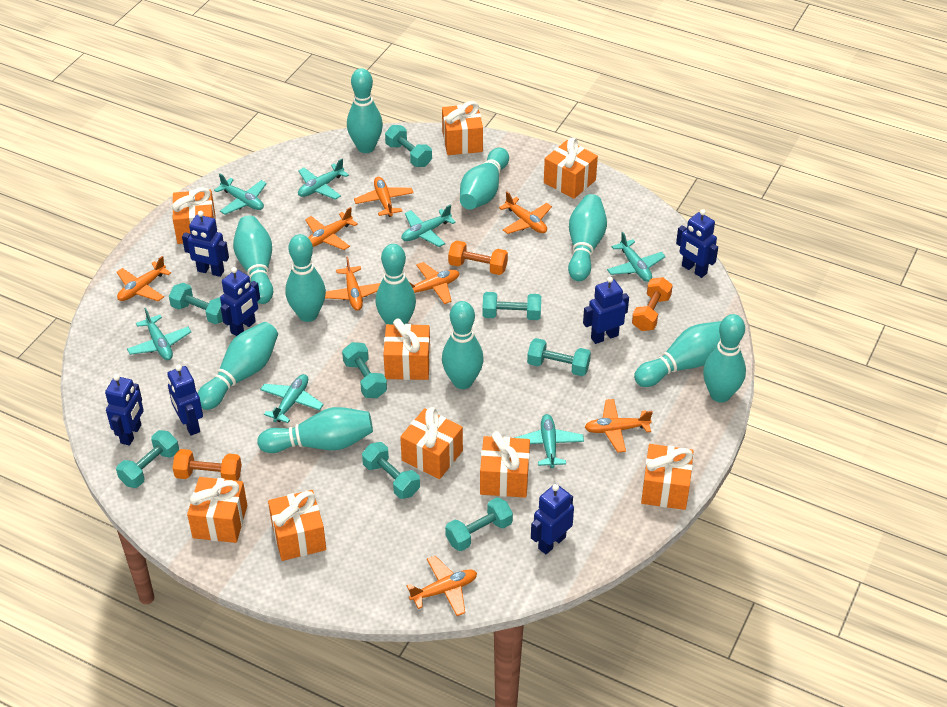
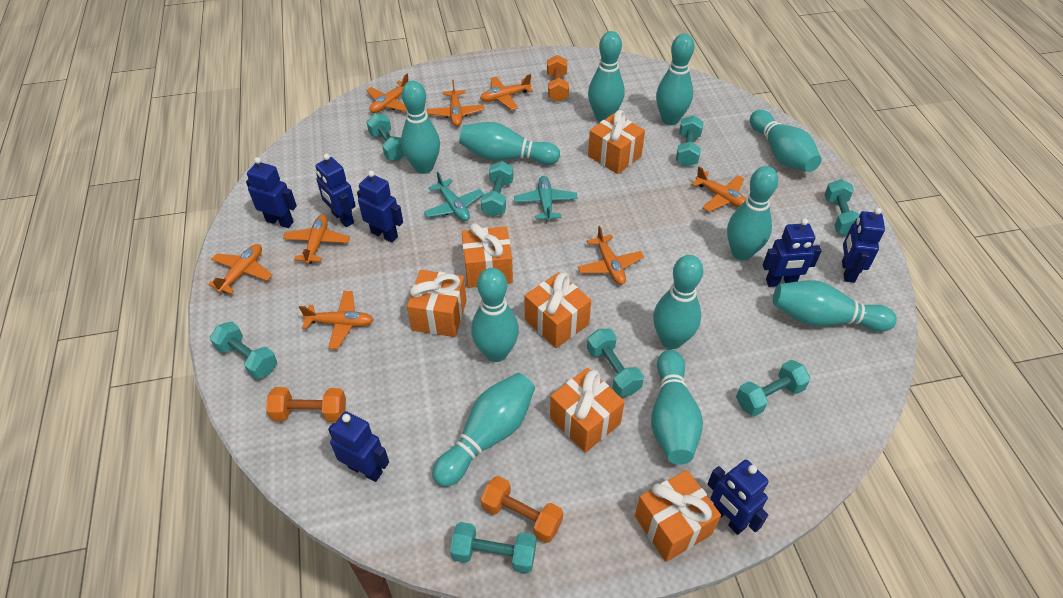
orange gift: [172,187,215,244] [187,477,247,543] [268,490,326,561] [383,319,430,380] [400,407,463,479] [442,101,483,155] [480,431,530,498] [544,137,598,199] [641,444,693,510] = 9 -> [407,270,467,337] [462,223,513,288] [525,272,591,348] [550,368,625,453] [588,110,645,174] [635,470,721,562] = 6
turquoise plane: [127,308,191,360] [214,173,267,215] [260,374,324,423] [298,159,349,200] [402,205,456,247] [515,414,584,468] [607,232,666,282] = 7 -> [424,172,484,221] [514,176,578,222] = 2

